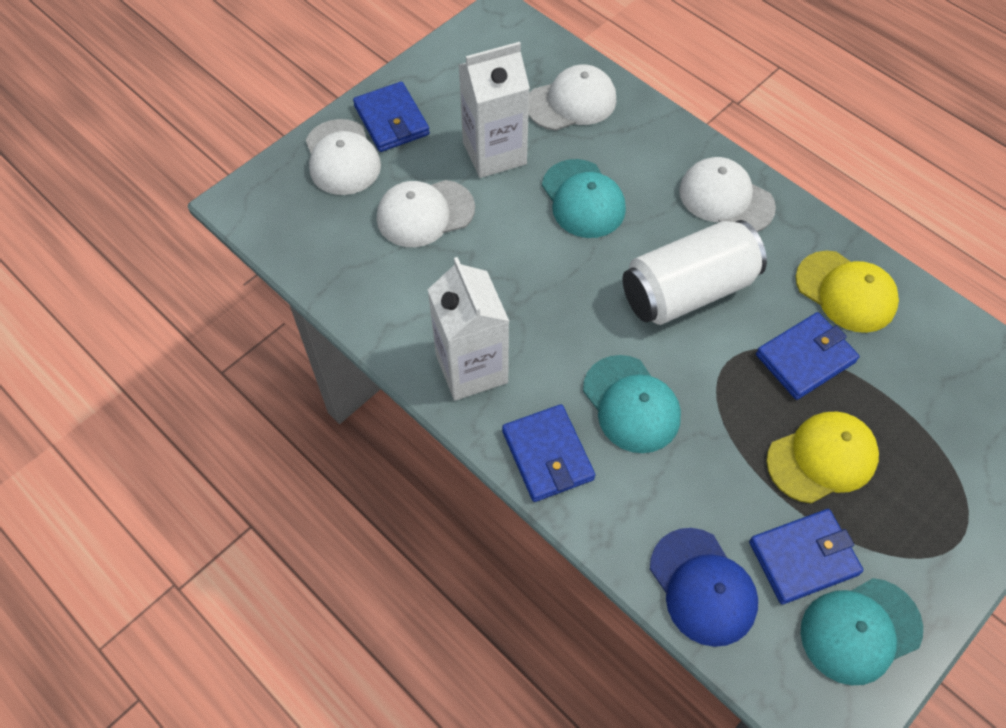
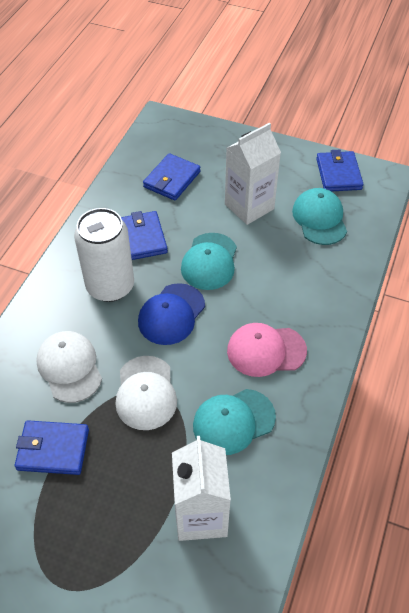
pink cap: none = 0 -> [227,323,307,377] = 1
white cap: [306,119,381,195] [377,180,475,247] [528,65,616,131] [679,157,776,232] = 4 -> [36,331,102,403] [115,356,177,430] = 2
yellow cap: [766,411,879,504] [796,251,899,333] = 2 -> none = 0

